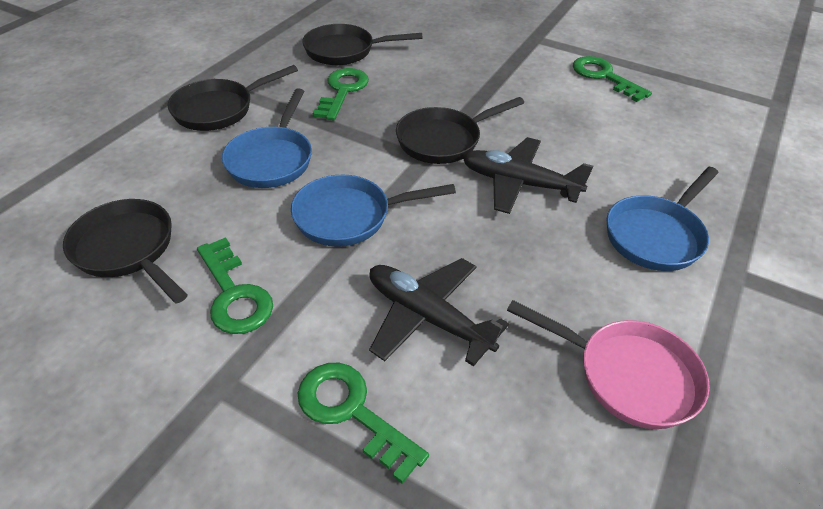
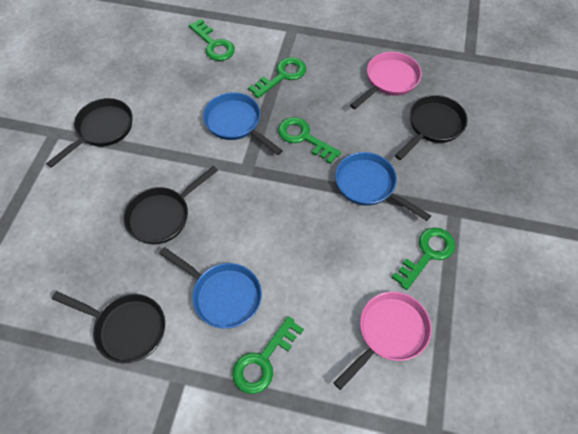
black plane: [369,258,509,367] [463,137,593,214] = 2 -> none = 0
green key: [197,237,273,334] [297,363,429,484] [313,68,369,121] [573,56,652,102] = 4 -> [189,19,235,61] [232,316,304,394] [248,57,306,98] [278,117,341,164] [392,228,455,290] = 5
pink pan: [507,300,710,429] = 1 -> [334,292,432,390] [350,52,422,109] = 2

